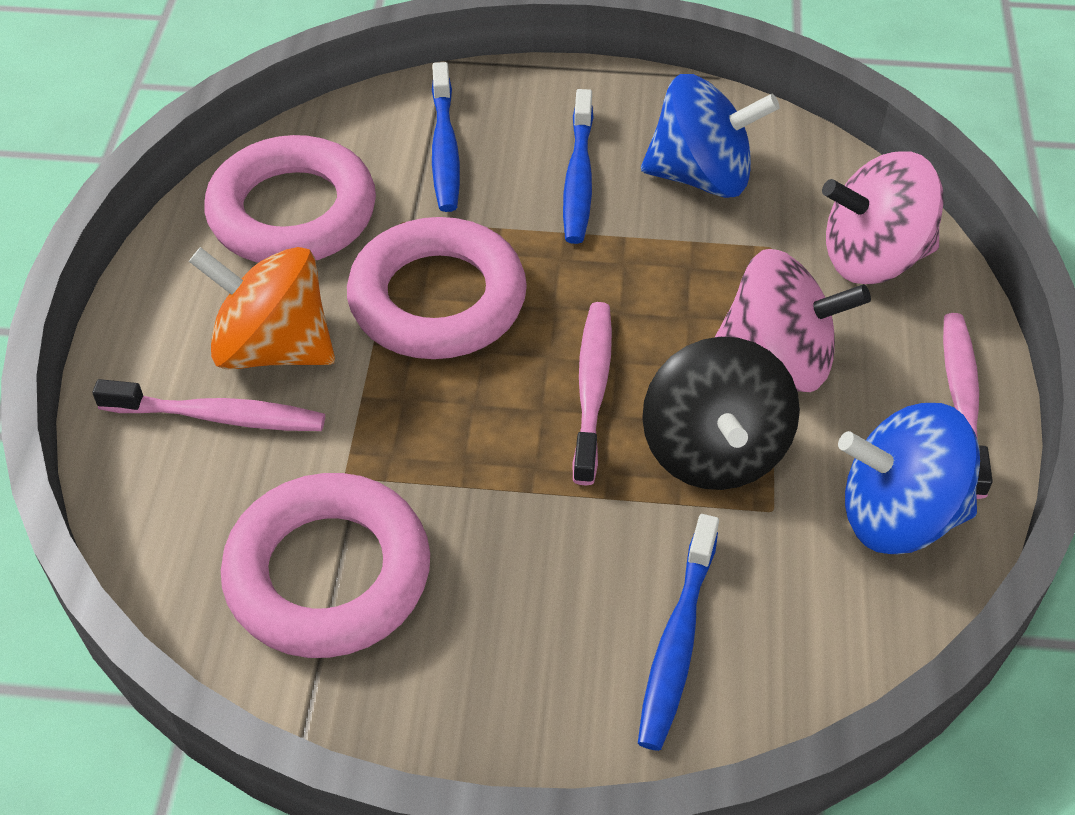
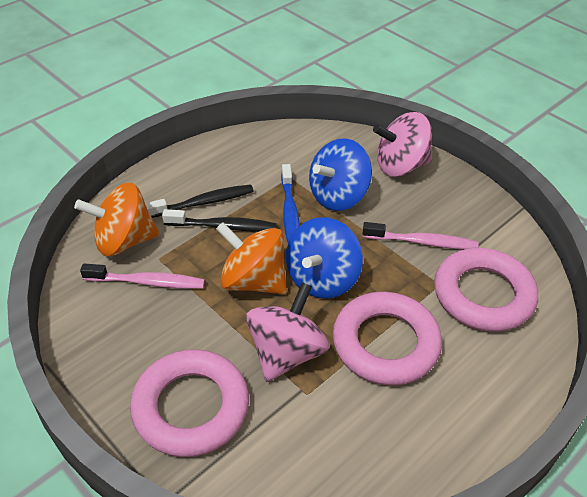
black spinning top: [642,337,800,490] = 1 -> none = 0
black toothbrush: none = 0 -> [145,184,253,218] [162,209,277,232] = 2
blue toothbrush: [432,62,460,212] [563,89,594,244] [638,514,719,751] = 3 -> [281,164,300,243] = 1
orange spinning top: [189,247,335,370] = 1 -> [74,183,160,256] [216,222,287,294] = 2
pink toothbrush: [92,379,325,431] [572,302,612,486] [943,313,993,499] = 3 -> [80,264,205,289] [362,222,479,249] = 2

